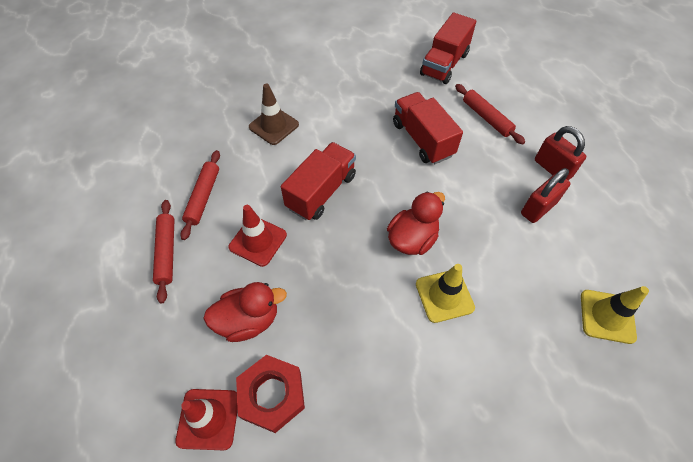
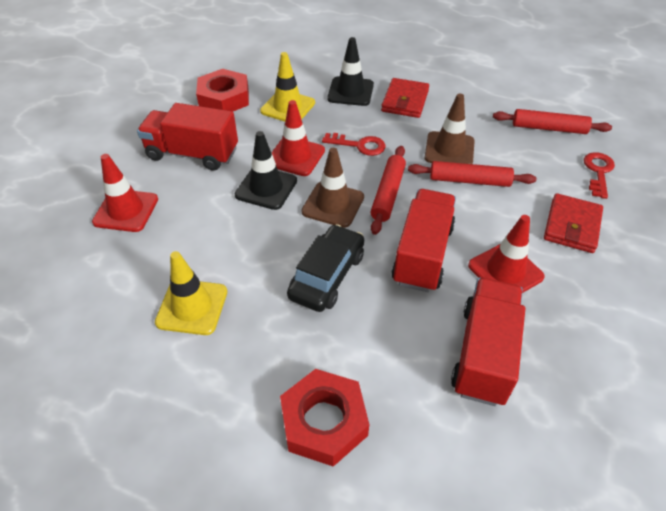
black car: none = 0 -> [287,224,364,312] = 1
black traffic cone: none = 0 -> [235,131,297,210] [327,37,374,106] = 2
brown traffic cone: [249,84,299,145] = 1 -> [301,148,364,228] [424,94,475,164] = 2
red duck: [203,282,287,342] [387,191,445,255] = 2 -> none = 0
red key: none = 0 -> [322,133,386,156] [584,152,615,199] = 2
red nut: [236,355,305,433] = 1 -> [196,69,249,112] [280,369,369,467] = 2
red padlock: [521,168,571,223] [535,126,586,180] = 2 -> none = 0
red traffic cone: [175,389,238,450] [229,205,287,267] = 2 -> [92,154,158,232] [272,100,325,176] [468,215,545,293] = 3
red wallet: none = 0 -> [381,78,429,118] [544,193,603,253] = 2

